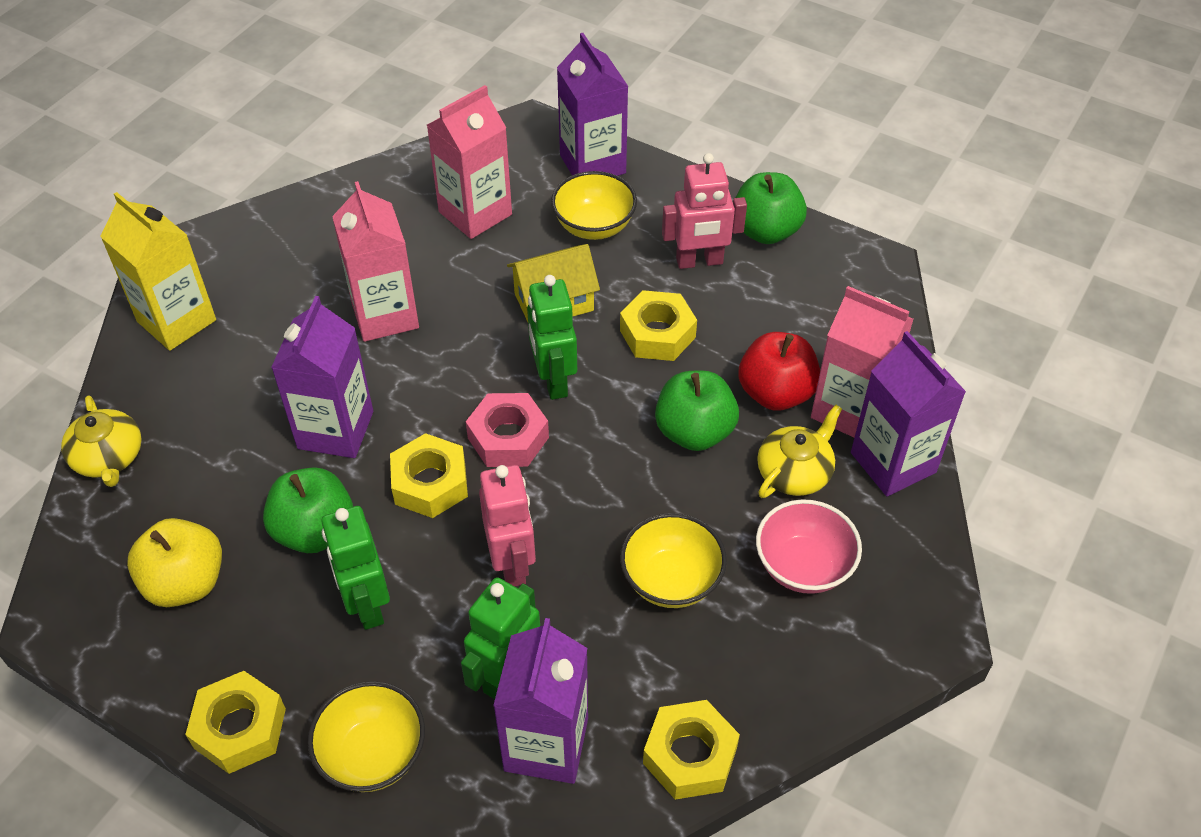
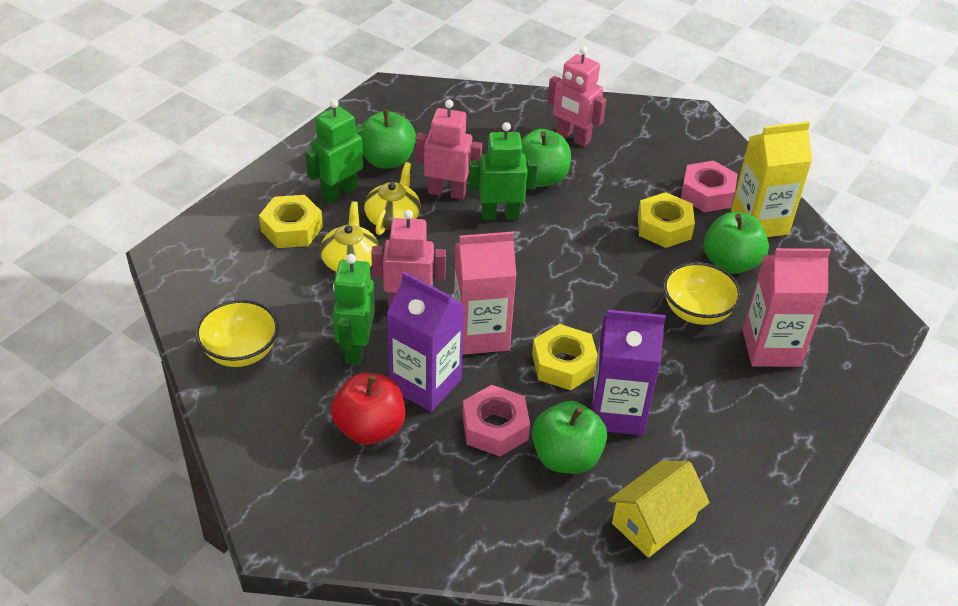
green apple: [263,467,353,553] [655,371,739,451] [736,172,807,244] = 3 -> [361,109,416,169] [521,129,571,187] [532,401,607,474] [704,212,769,274] = 4
pink bowl: [756,499,862,594] = 1 -> none = 0
pink carton: [332,181,419,342] [427,85,512,239] [811,286,914,437] = 3 -> [454,232,517,355] [743,248,831,367] = 2
pink nut: [466,393,549,467] = 1 -> [463,385,530,456] [681,160,738,212] = 2
pink robot: [479,465,536,586] [662,153,747,269] = 2 -> [371,210,446,308] [416,100,482,199] [547,46,606,147] = 3
purple carton: [271,296,373,458] [493,618,588,784] [557,33,629,176] [851,331,966,496] = 4 -> [387,272,465,412] [591,310,666,435] = 2
yellow apple: [127,518,222,607] = 1 -> none = 0
yellow bowl: [308,681,425,792] [551,171,637,240] [620,513,727,608] = 3 -> [195,300,279,367] [663,262,741,325] = 2
yellow nut: [185,671,286,774] [390,433,468,518] [620,290,697,361] [643,700,740,800] = 4 -> [259,195,323,248] [532,324,598,390] [638,192,695,248] = 3

